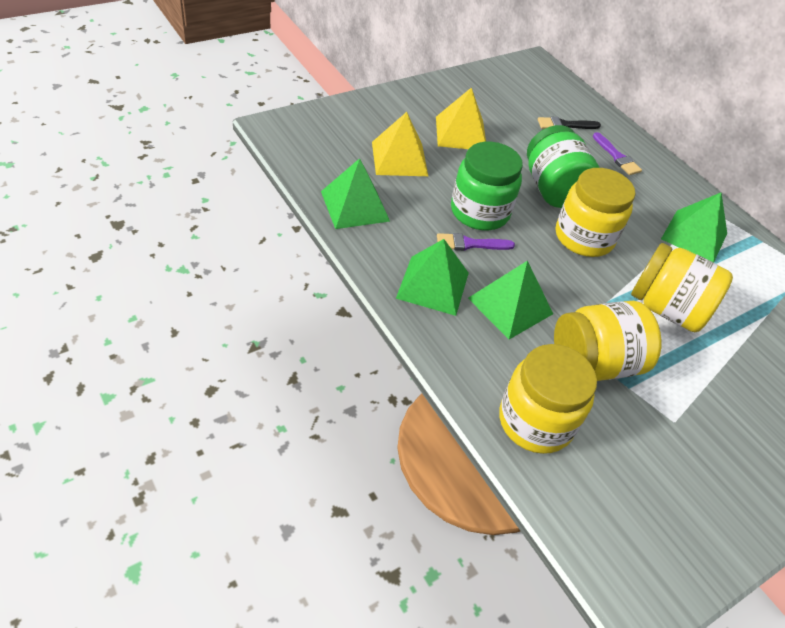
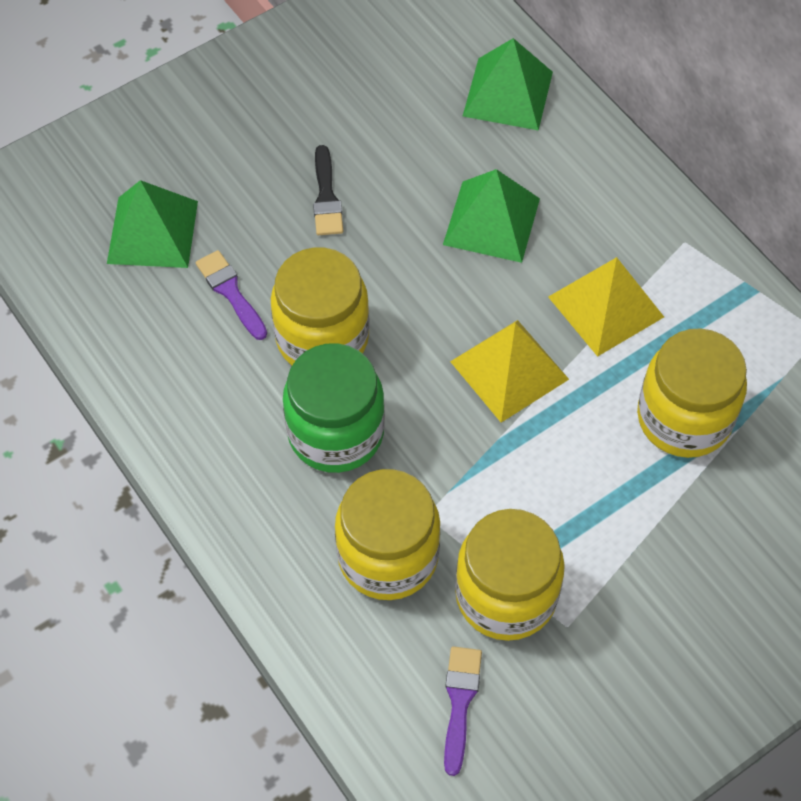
green jar: [451,142,523,231] [527,125,600,208] = 2 -> [283,343,385,473] = 1
green pyramid: [321,158,390,229] [396,239,469,316] [468,260,553,339] [661,193,727,263] = 4 -> [107,180,198,268] [443,169,540,263] [463,38,553,131] = 3

